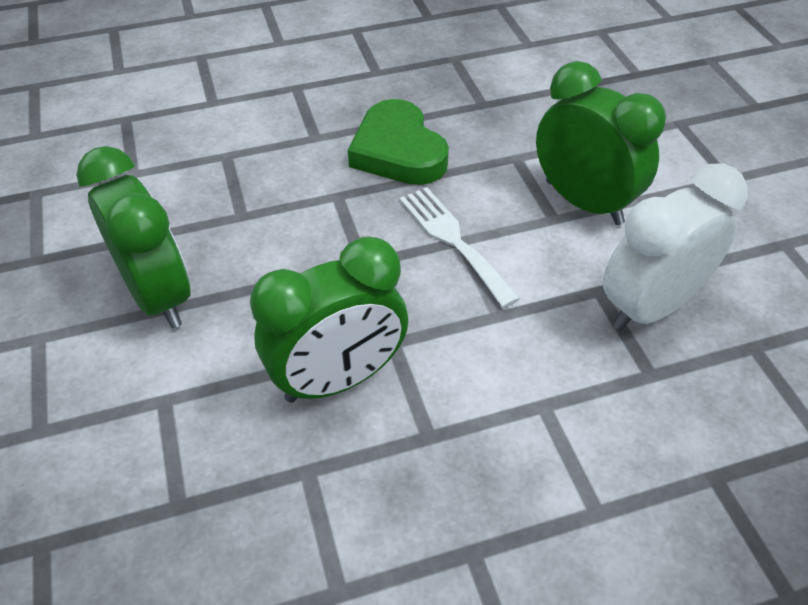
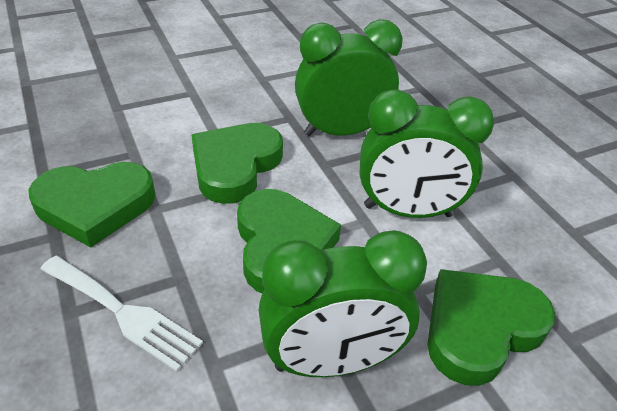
green heart: [348,99,449,185] = 1 -> [28,162,156,248] [192,123,283,204] [237,189,341,294] [427,269,555,386] = 4
white clock: [603,163,748,331] = 1 -> none = 0

